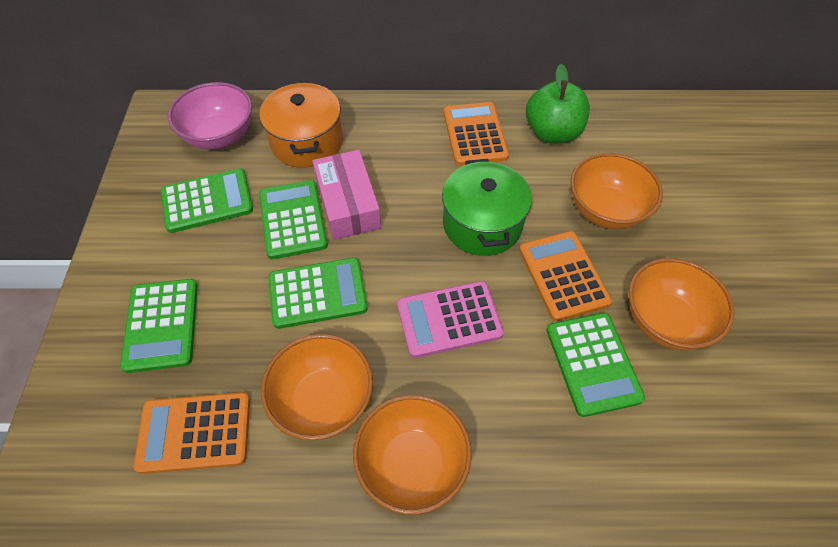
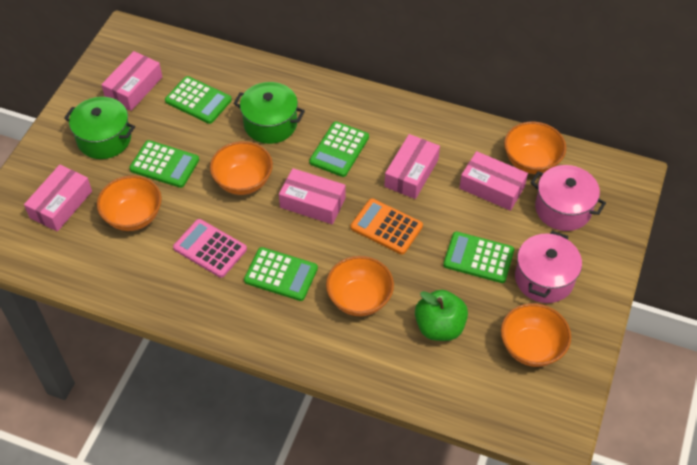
green pot: [442,159,532,256] = 1 -> [64,97,135,159] [233,82,305,144] = 2
orange bowl: [261,334,373,440] [353,395,472,515] [571,153,663,229] [629,258,735,350] = 4 -> [97,175,162,231] [210,141,273,195] [326,256,394,316] [501,303,571,367] [504,122,566,174] = 5
orange calculator: [134,392,250,474] [444,102,509,166] [519,231,612,321] = 3 -> [350,198,423,255] = 1
orange pot: [259,82,343,168] = 1 -> none = 0
pink bowl: [168,82,252,149] = 1 -> none = 0
pink box: [313,150,381,240] = 1 -> [24,165,92,232] [101,51,162,111] [279,168,346,224] [384,134,440,199] [459,151,528,211] = 5
pink pot: none = 0 -> [515,231,582,303] [530,165,606,231] = 2

